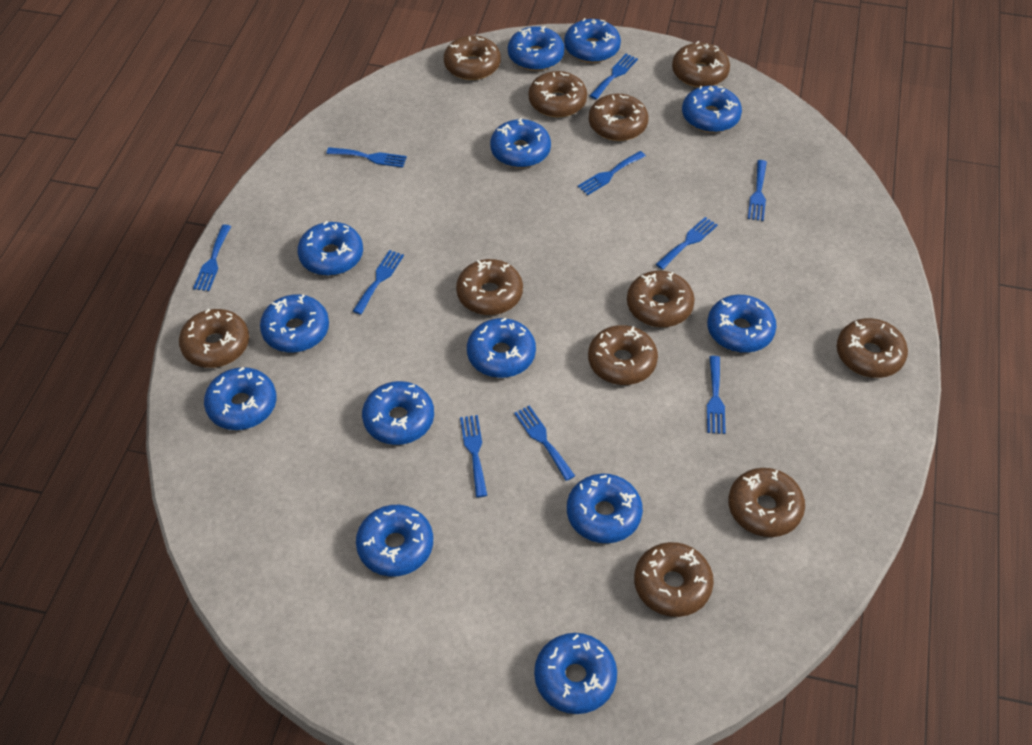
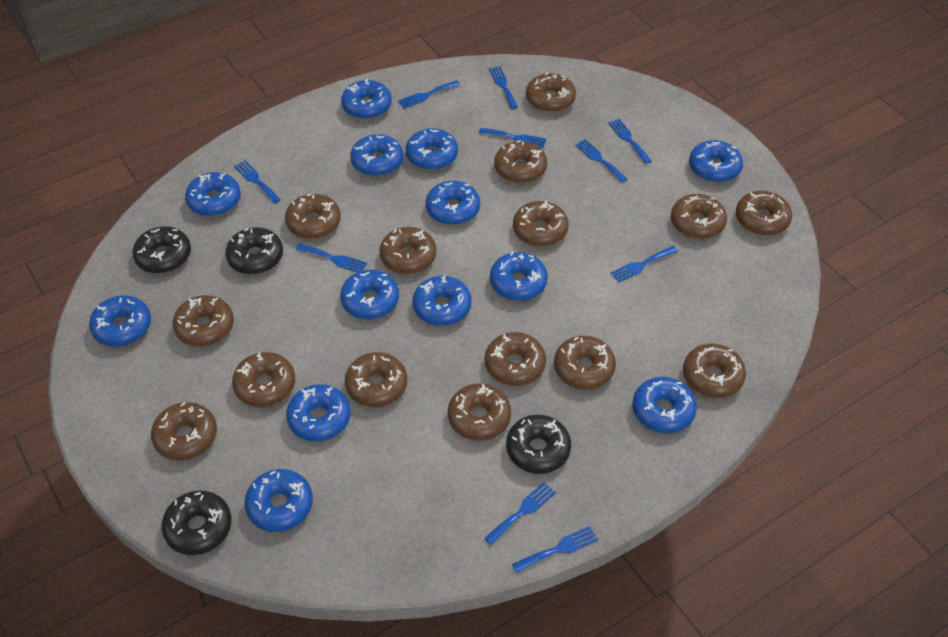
black donut: none = 0 -> [133,226,191,273] [162,490,232,555] [225,227,283,274] [506,415,571,474] = 4
brown donut: [179,309,249,368] [444,35,501,80] [456,259,523,315] [528,71,587,117] [588,325,658,385] [589,94,648,141] [627,271,695,327] [634,542,714,617] [672,41,730,87] [728,468,805,537] [837,318,908,378] = 11 -> [151,402,217,460] [173,295,234,347] [232,352,295,407] [285,194,341,239] [345,352,407,407] [379,227,436,274] [448,384,511,441] [485,332,546,386] [494,140,547,183] [513,201,569,247] [526,72,576,113] [554,336,616,389] [671,194,727,239] [683,344,746,398] [736,191,792,236] = 15

